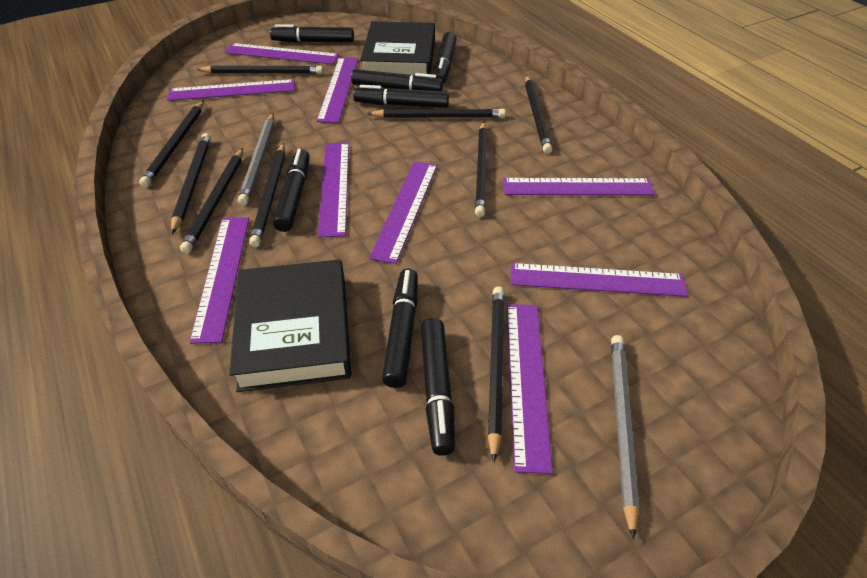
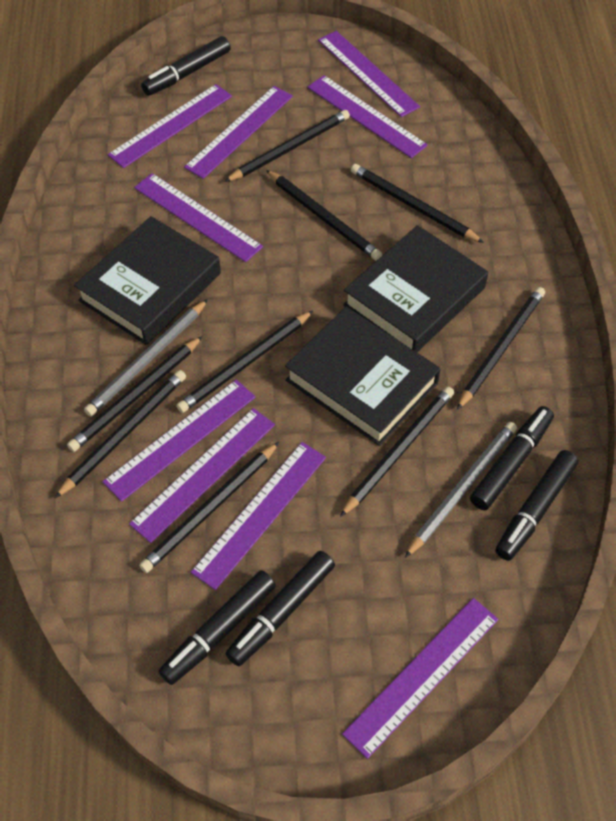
black book: [229,259,351,392] [360,21,435,76] = 2 -> [74,216,221,345] [285,307,441,446] [343,225,488,352] = 3
black marker: [270,24,354,43] [273,149,310,232] [351,69,443,91] [353,85,449,108] [382,268,418,388] [421,318,455,456] [434,32,456,84] = 7 -> [141,36,231,96] [159,570,276,685] [226,551,335,666] [470,406,554,510] [495,450,578,561] = 5

